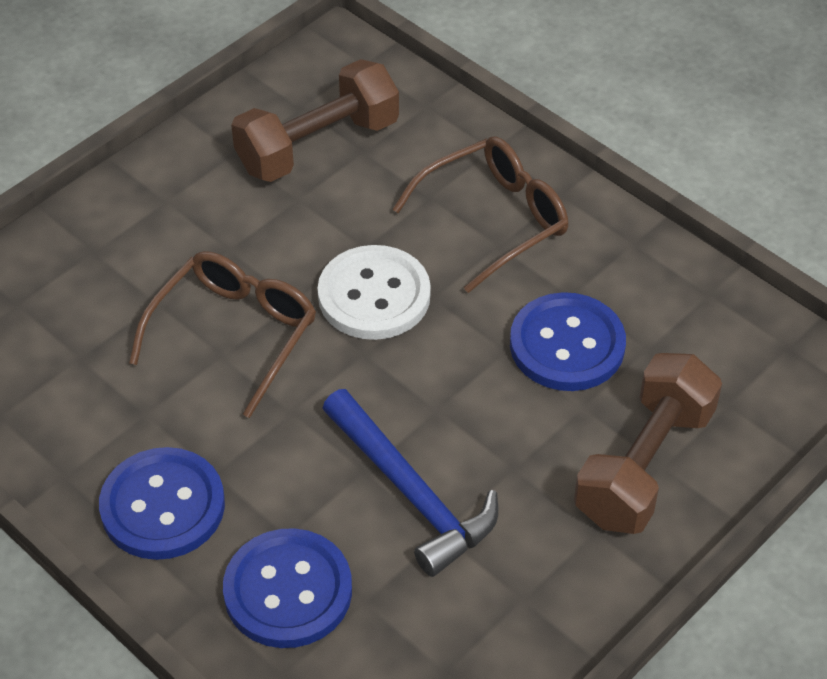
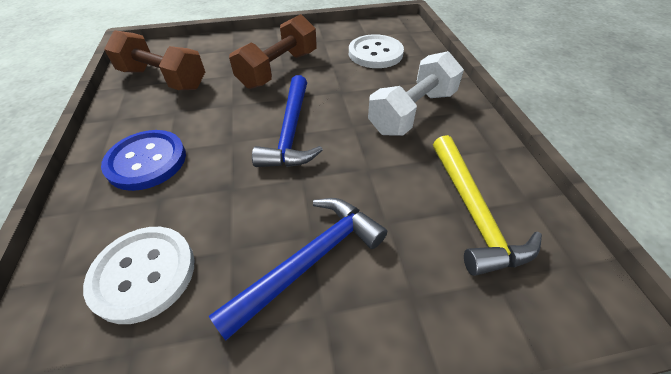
blue button: [99,447,225,560] [223,528,352,648] [510,292,626,391] = 3 -> [101,130,186,191] = 1
blue hammer: [322,389,498,577] = 1 -> [209,198,387,340] [252,75,323,167] = 2
brown glasses: [129,251,316,418] [392,137,568,293] = 2 -> none = 0
white button: [317,245,431,340] = 1 -> [83,227,194,324] [349,34,404,68] = 2
white dumbbell: none = 0 -> [368,51,464,136] = 1
yellow hammer: none = 0 -> [433,135,542,276] = 1

